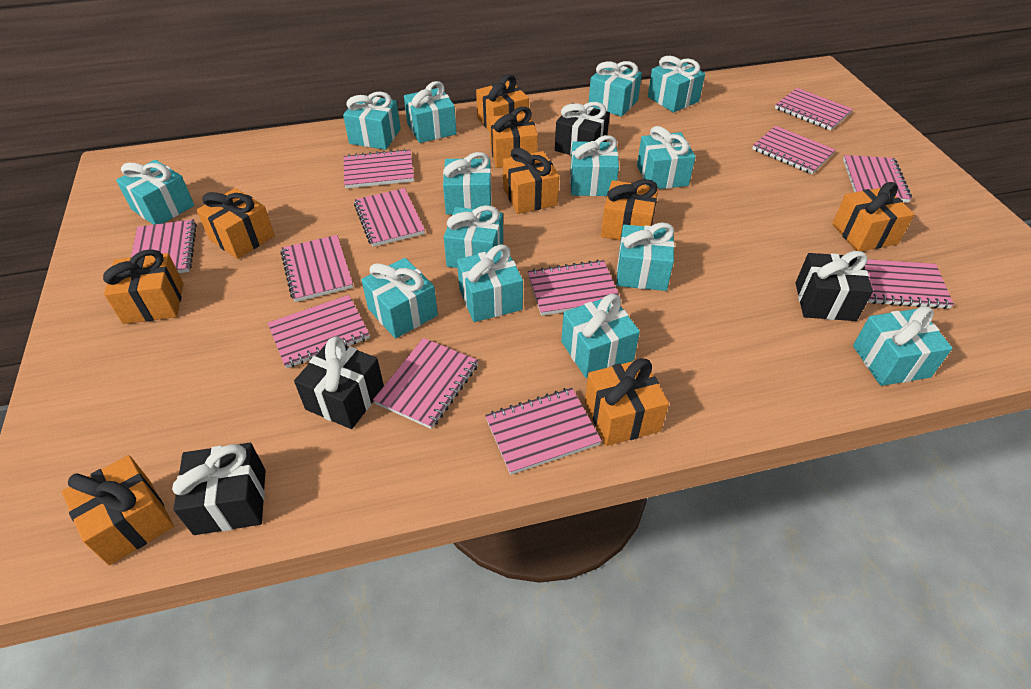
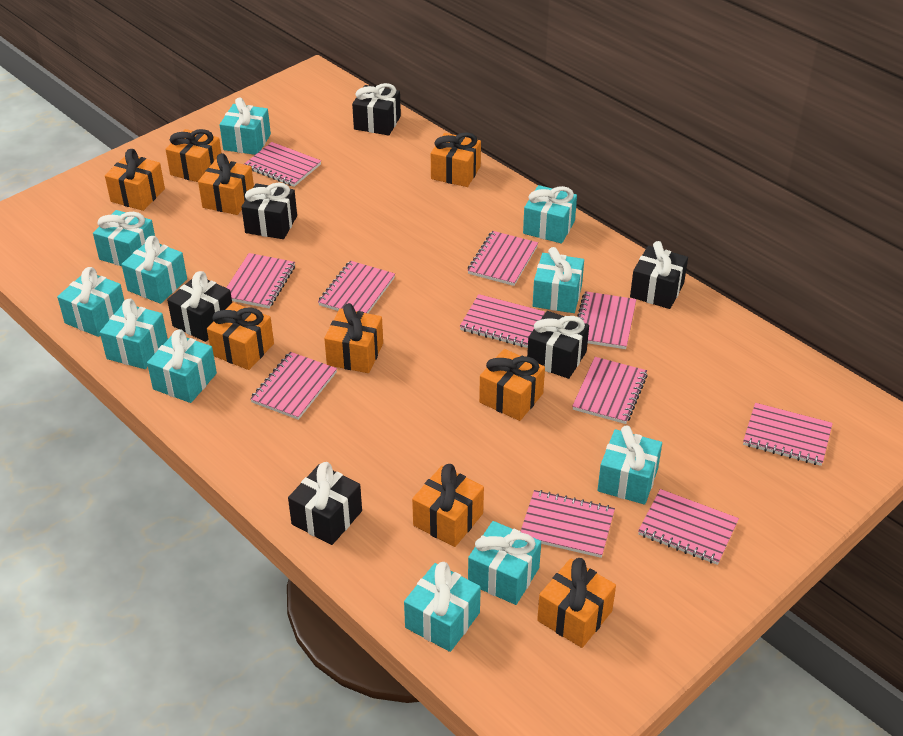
black gift: [172,443,266,535] [294,336,384,429] [555,102,610,155] [796,251,873,321] = 4 -> [167,271,232,342] [242,182,297,239] [288,462,362,545] [352,83,401,136] [527,311,589,379] [630,241,688,309] = 6
pink notebook: [131,219,197,273] [268,295,370,369] [280,235,353,302] [344,149,414,188] [354,188,425,247] [373,338,479,429] [485,388,602,475] [528,260,621,316] [752,126,836,174] [775,88,853,130] [843,155,912,203] [865,259,954,309] = 12 -> [226,253,295,308] [244,142,321,187] [250,352,337,420] [318,261,395,313] [460,294,545,348] [467,231,538,286] [521,490,615,558] [572,357,648,424] [577,291,636,349] [638,489,739,565] [743,403,833,466] = 11
turquoise gift: [116,160,194,225] [343,91,401,150] [361,258,438,339] [404,81,457,143] [443,152,492,215] [444,205,503,268] [457,245,523,322] [561,294,640,378] [570,135,619,196] [589,61,642,117] [616,222,675,291] [637,126,696,189] [648,56,705,113] [853,306,953,386] = 14 -> [57,267,124,337] [93,210,155,266] [100,299,168,369] [121,236,187,304] [147,329,217,403] [219,97,271,155] [404,562,481,652] [468,521,541,605] [523,185,577,244] [533,247,584,313] [598,426,662,505] = 11

